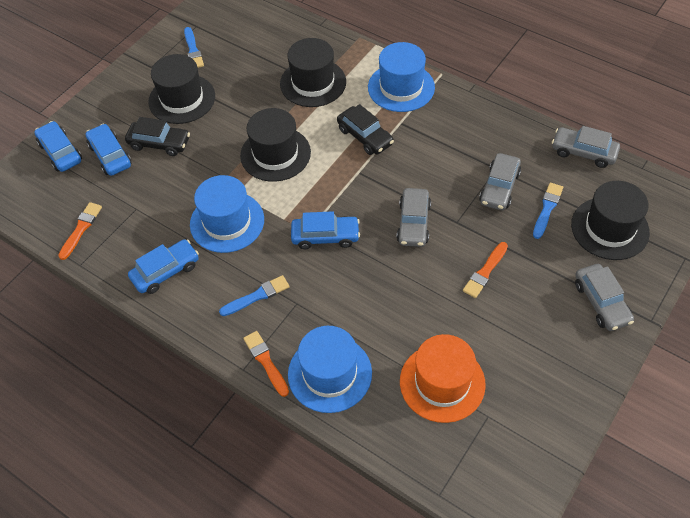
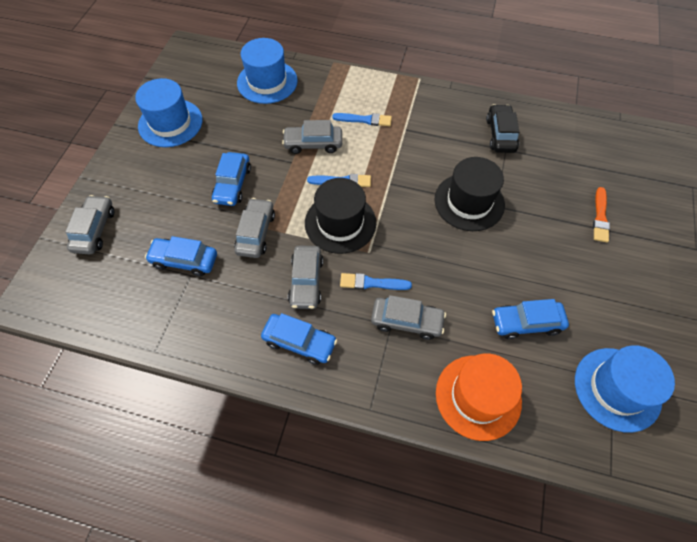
black car: [125,117,190,156] [337,104,394,155] = 2 -> [486,104,519,153] = 1
black hat: [148,54,215,124] [240,108,311,182] [280,38,346,107] [571,181,650,260] = 4 -> [305,178,376,254] [434,157,505,231] = 2
grey car: [397,188,431,247] [479,153,521,210] [552,126,620,168] [575,264,634,331] = 4 -> [65,195,114,254] [234,198,275,258] [282,120,342,154] [288,245,323,309] [371,295,446,340] = 5
orange brush: [58,202,102,260] [243,331,289,397] [463,242,508,298] = 3 -> [593,187,610,243] = 1

